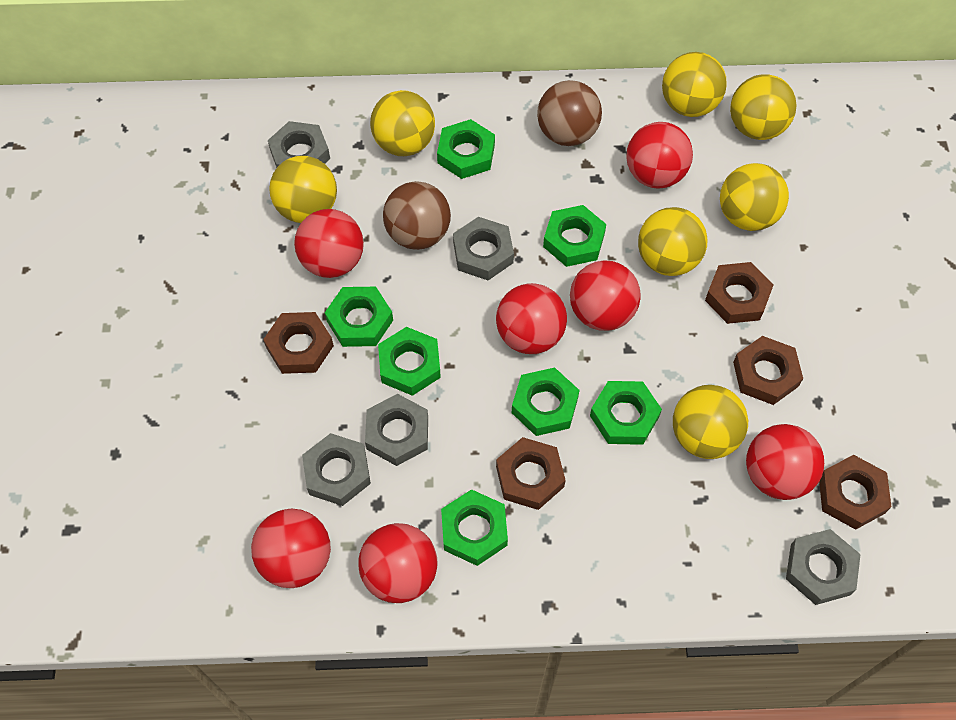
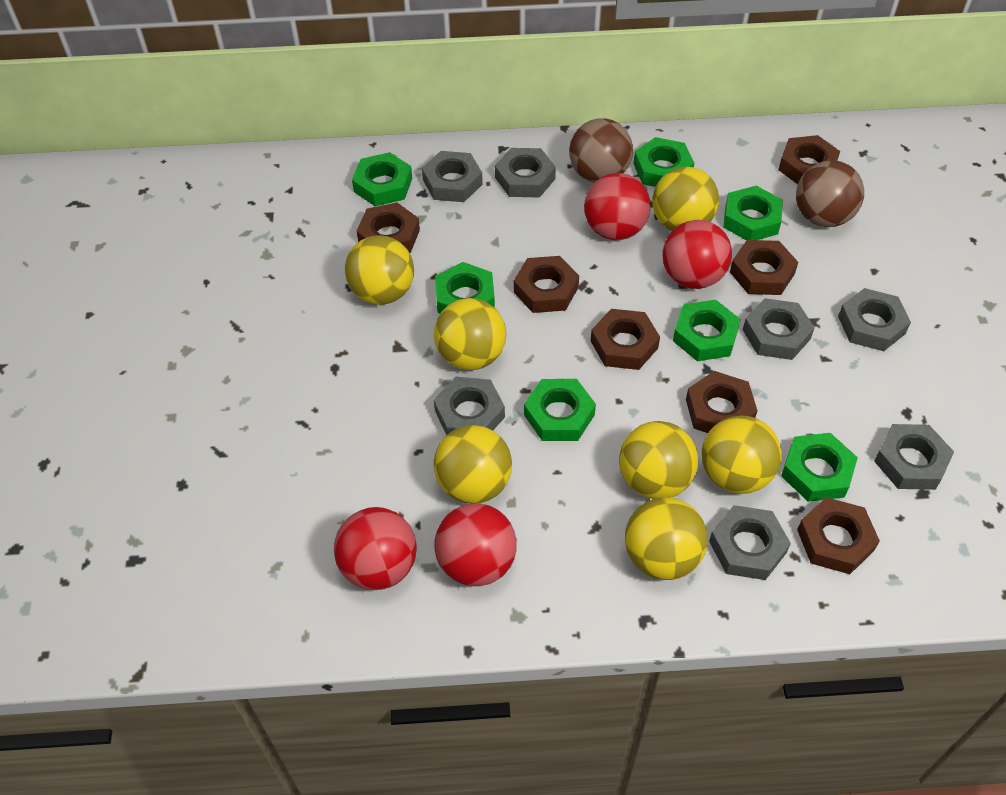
brown nut: [263,312,334,374] [496,437,566,510] [705,262,773,324] [733,336,803,405] [819,455,892,530] = 5 -> [357,203,420,253] [514,256,579,313] [591,309,660,370] [686,371,758,433] [730,240,798,295] [778,135,840,184] [797,497,880,574] = 7
grey nut: [268,121,330,168] [302,433,371,506] [365,394,428,466] [453,217,514,280] [786,529,861,605] = 5 -> [422,151,483,202] [434,377,505,435] [495,148,556,197] [709,505,791,580] [743,298,814,360] [838,288,911,351] [874,424,954,490] = 7
red ball: [251,509,331,588] [294,209,364,278] [358,523,438,603] [496,283,567,354] [570,260,641,331] [626,122,693,189] [746,424,824,500] = 7 -> [334,507,417,590] [434,503,517,586] [584,173,651,240] [662,220,732,289] = 4

